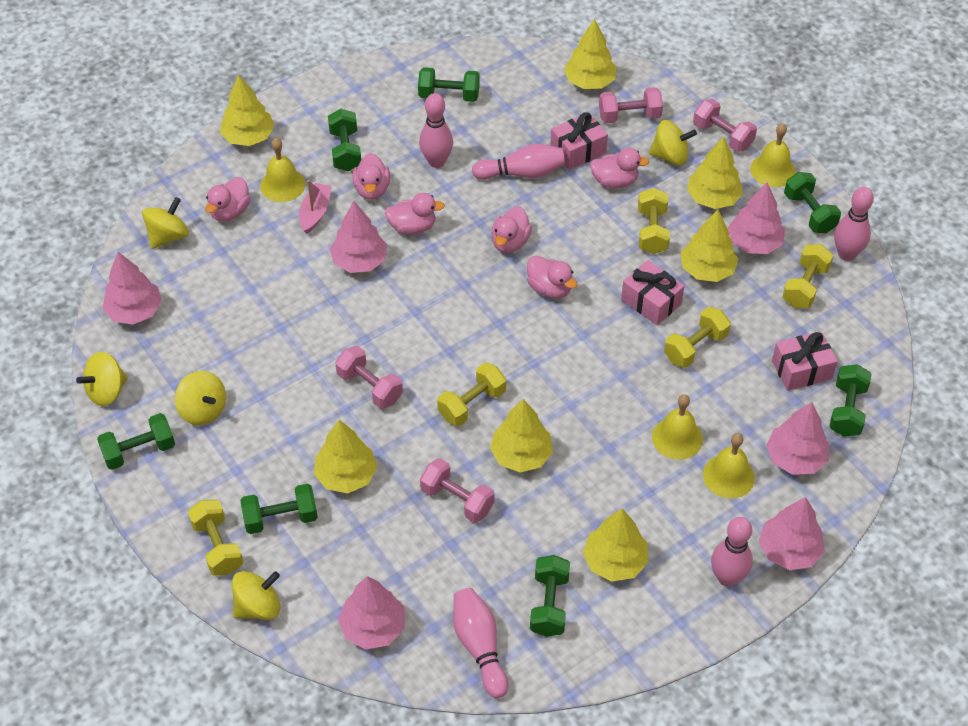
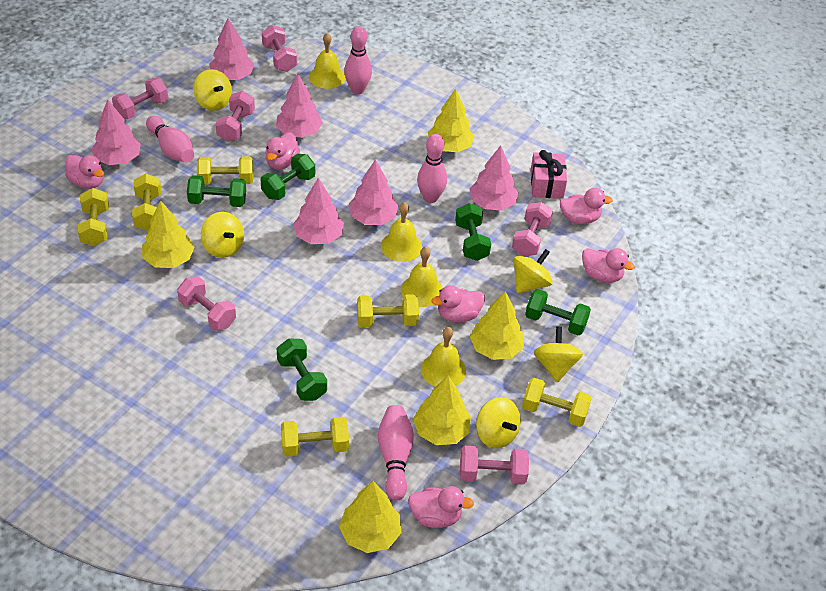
green dumbbell: [97,413,175,470] [240,484,318,534] [328,109,361,171] [418,67,480,102] [530,555,570,637] [784,172,841,233] [830,364,872,437] = 7 -> [187,175,246,207] [261,154,315,200] [277,338,327,401] [455,203,491,261] [525,289,591,336] = 5
pink boat: [299,180,332,234] = 1 -> none = 0
pink bowling pin: [419,93,453,168] [453,588,508,698] [472,144,565,180] [711,517,753,587] [834,187,874,261] = 5 -> [146,116,194,162] [344,26,372,94] [378,405,414,501] [417,134,447,203] = 4
pink dumbbell: [335,346,403,409] [420,458,495,523] [599,87,663,123] [693,99,757,152] = 4 -> [112,78,168,119] [177,276,236,331] [216,91,255,142] [262,25,297,72] [460,446,529,485] [512,202,553,256] = 6
pink gift: [550,112,608,170] [621,260,684,325] [772,331,838,391] = 3 -> [530,150,567,199] = 1
yellow dumbbell: [188,499,243,576] [437,363,506,426] [638,188,670,254] [664,307,731,368] [783,244,834,308] = 5 -> [78,188,109,246] [132,174,161,231] [197,156,253,185] [281,417,349,457] [357,294,419,327] [522,378,591,427] = 6
yellow tree: [220,75,275,146] [314,420,377,493] [490,399,553,473] [564,19,617,89] [583,508,648,582] [681,210,738,282] [687,137,743,209] = 7 -> [142,200,195,268] [339,481,402,553] [413,375,471,445] [428,89,474,152] [470,291,524,360] = 5

